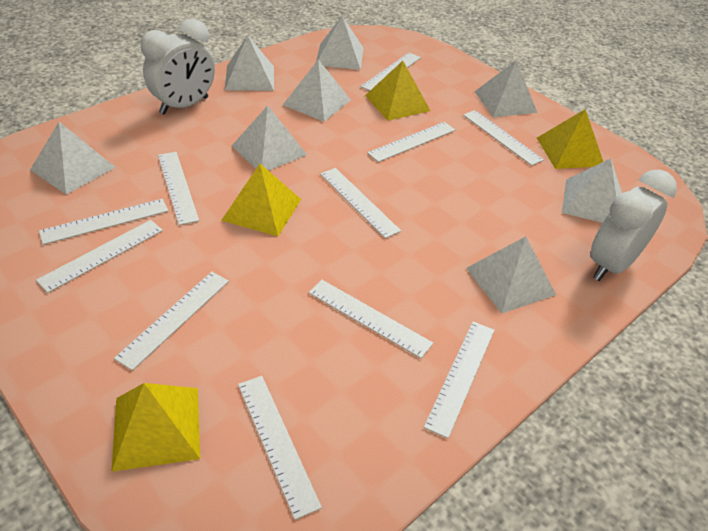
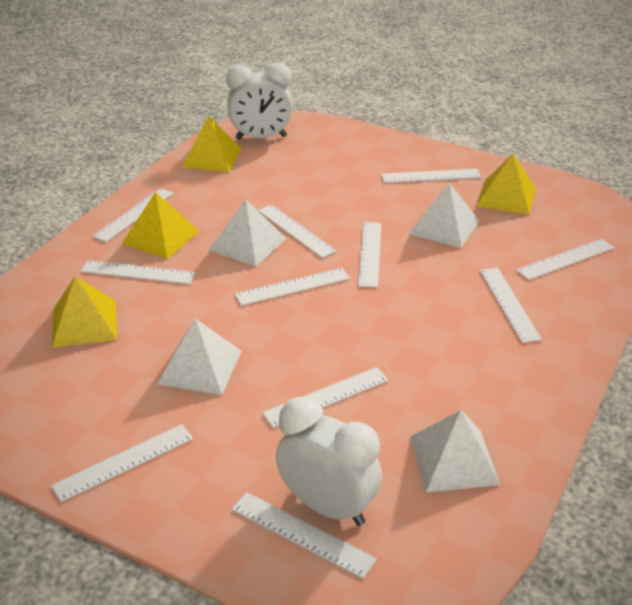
white pyramid: [30,122,115,194] [225,35,274,91] [232,105,307,171] [283,59,351,122] [316,16,364,70] [466,236,556,314] [474,61,537,117] [562,159,622,223] = 8 -> [158,318,242,395] [209,199,286,267] [409,183,479,248] [410,410,500,492] = 4

